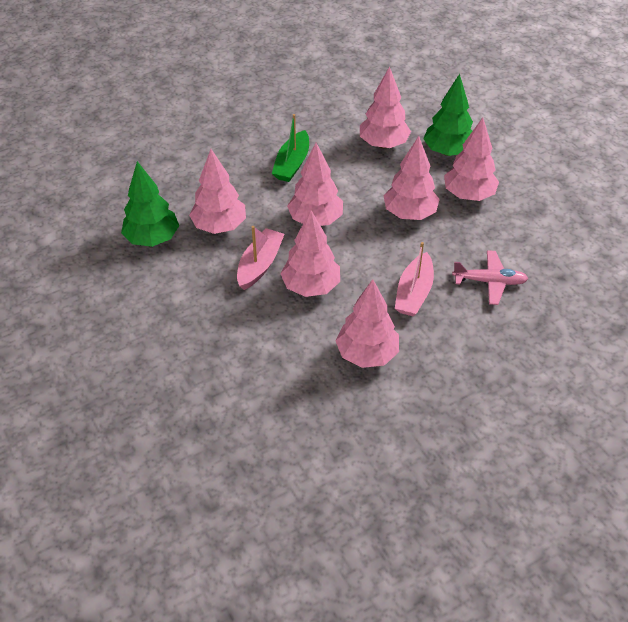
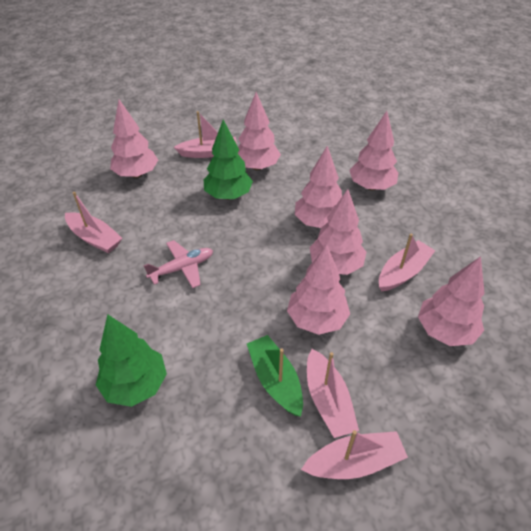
pink boat: [237,226,284,290] [395,242,434,316] = 2 -> [65,192,122,253] [174,111,237,158] [301,430,408,479] [307,349,359,438] [379,233,435,291] = 5

